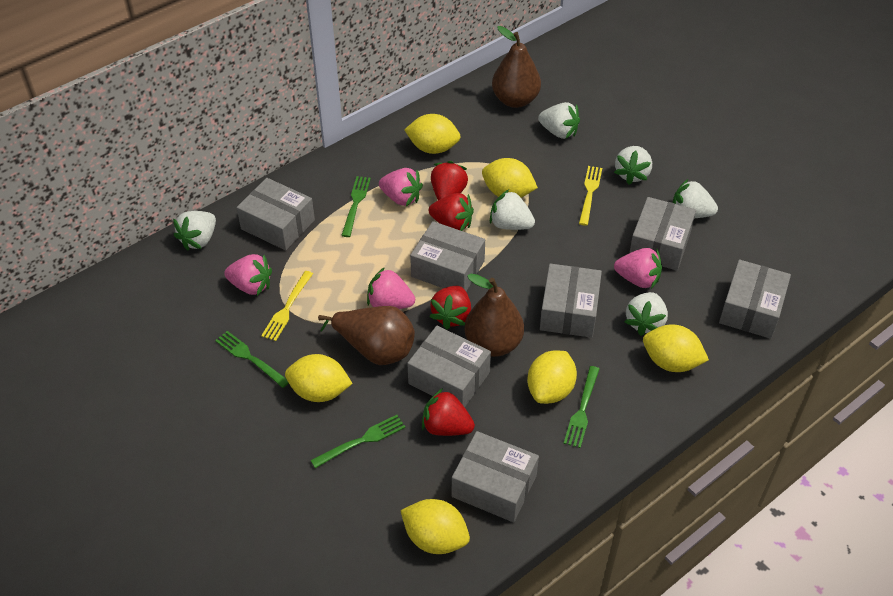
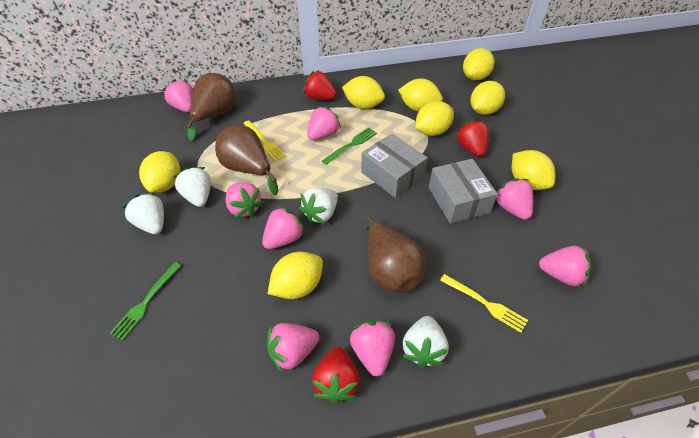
green fork: [215,331,288,388] [310,415,406,468] [341,176,371,237] [564,366,600,448] = 4 -> [110,262,181,341] [322,128,377,165] = 2
grey box: [237,178,315,251] [407,326,491,407] [410,221,485,291] [452,431,539,522] [540,264,602,338] [629,197,696,270] [719,260,791,339] = 7 -> [361,134,428,198] [429,159,497,224] = 2
pink strawberry: [224,254,272,296] [367,267,415,309] [379,168,423,206] [614,248,662,289] = 4 -> [162,79,193,112] [226,182,264,218] [262,206,305,249] [267,323,319,373] [307,106,341,140] [350,320,395,376] [497,178,533,220] [539,246,592,287] = 8
red strawberry: [422,388,475,436] [429,193,474,231] [430,286,471,329] [431,161,468,200] = 4 -> [303,70,336,100] [312,347,360,404] [456,119,489,157] = 3
white strawberry: [173,211,216,250] [490,190,535,230] [538,102,580,139] [614,146,652,184] [624,292,668,336] [673,179,718,218] = 6 -> [122,192,164,234] [173,167,211,207] [299,188,338,224] [402,316,449,368] = 4
yellow lemon: [285,354,353,402] [400,499,470,554] [404,114,461,154] [482,158,538,198] [527,350,577,404] [643,325,709,372] = 6 -> [139,151,180,193] [268,252,323,299] [342,76,385,109] [398,79,443,111] [416,101,454,136] [463,48,494,80] [470,81,505,115] [512,150,555,190] = 8

